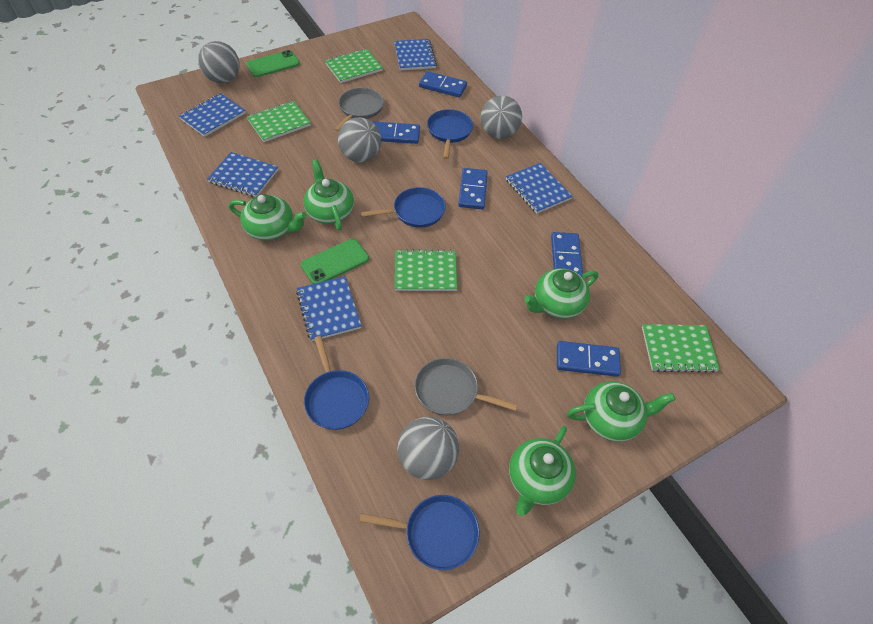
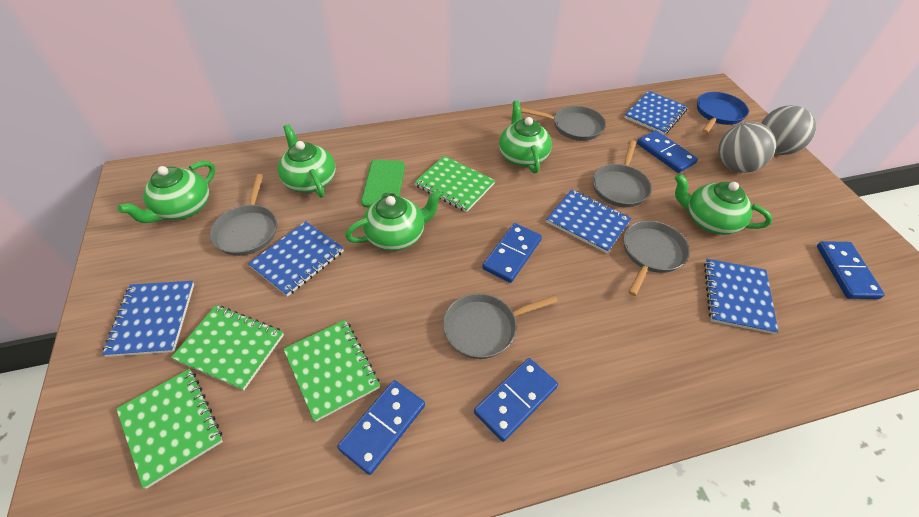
blue pan: [304,336,369,430] [359,495,479,570] [361,187,446,228] [427,109,473,159] = 4 -> [697,92,749,133] = 1
green phone: [246,50,300,77] [300,239,369,284] = 2 -> [361,160,405,207] = 1
grey ball: [198,41,240,84] [338,117,381,162] [397,417,459,480] [480,95,522,139] = 4 -> [718,121,776,173] [761,105,816,155] = 2
grey pan: [335,88,384,132] [415,358,518,416] = 2 -> [210,174,277,256] [443,293,558,359] [521,106,606,141] [593,140,652,207] [624,221,690,296] = 5

